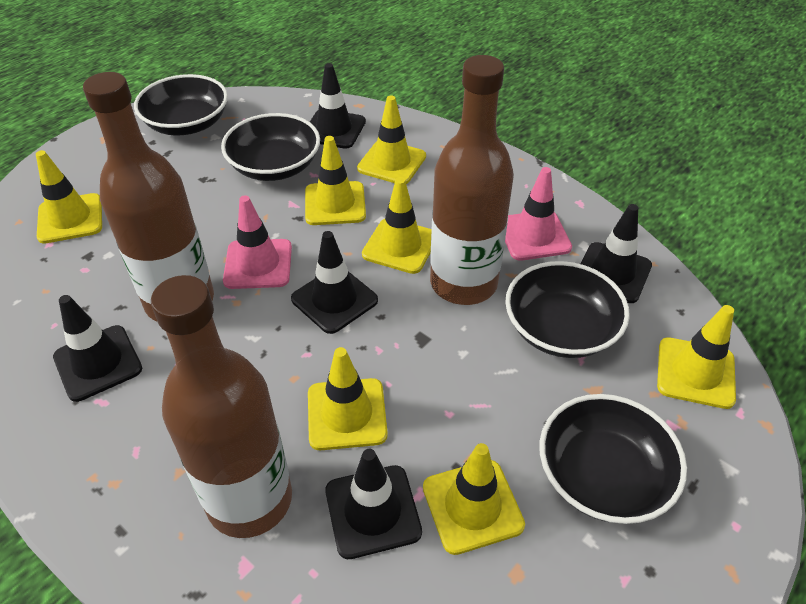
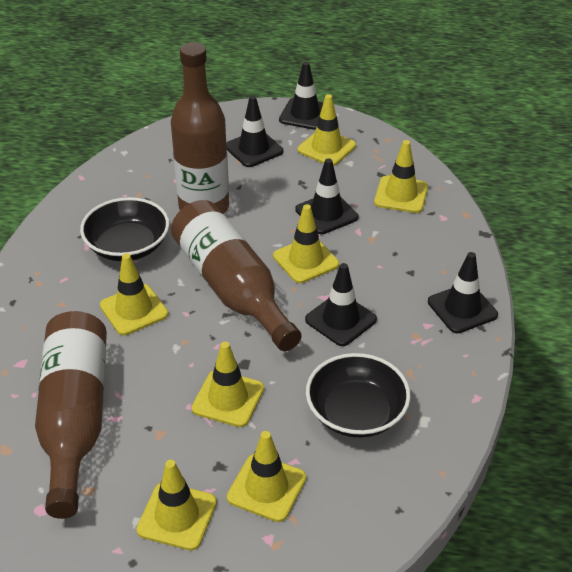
black bowl: [134,74,228,136] [221,113,320,181] [505,261,630,358] [540,394,687,524] = 4 -> [80,197,169,261] [306,353,411,438] = 2
pink traffic cone: [223,195,292,289] [505,167,572,261] = 2 -> none = 0

